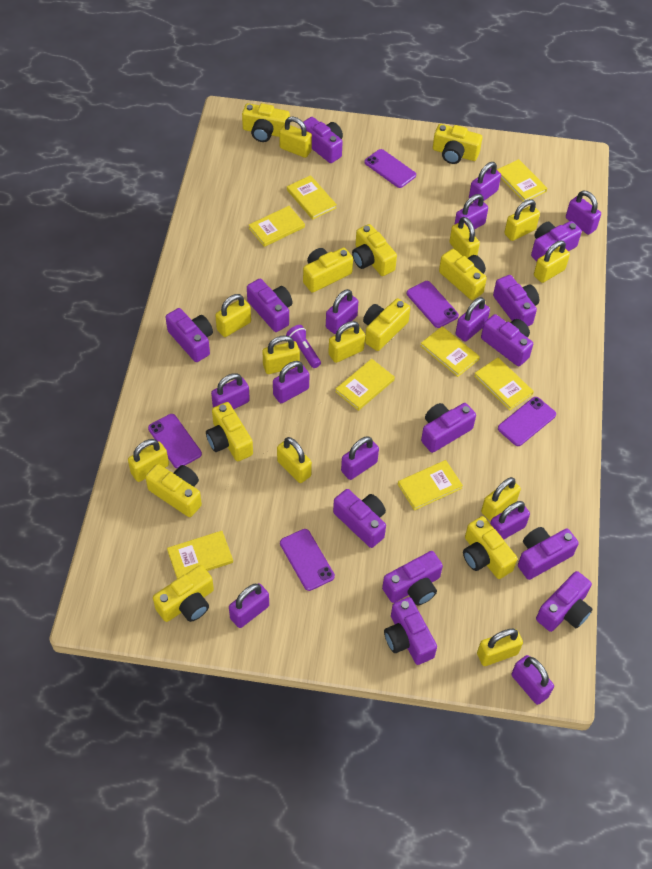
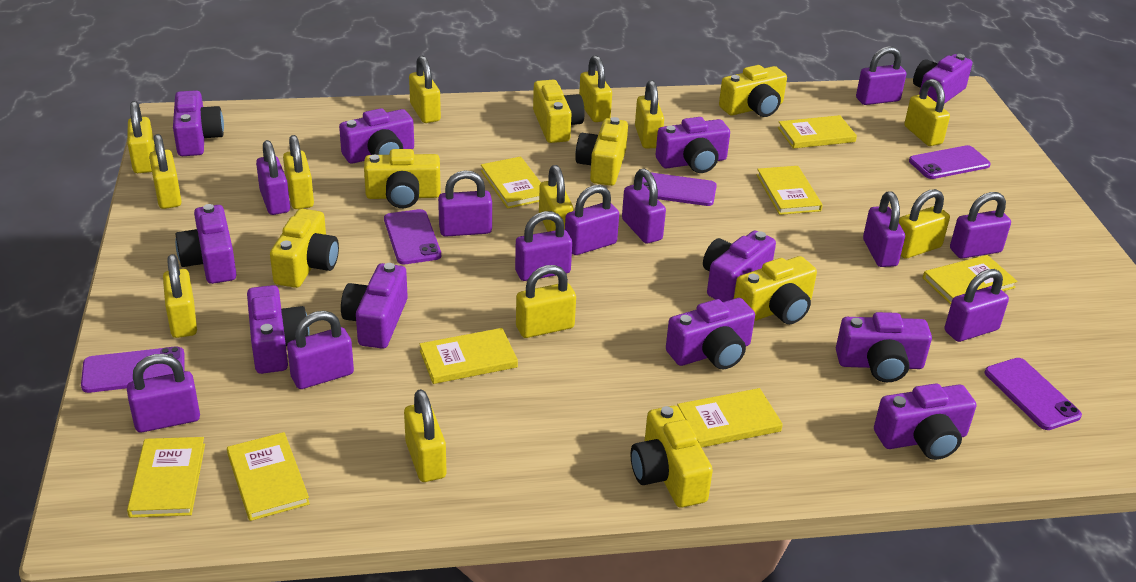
purple camera: [166,308,213,362] [247,279,293,332] [303,117,343,163] [333,489,386,548] [382,551,443,605] [384,597,437,665] [421,403,476,453] [481,314,533,366] [493,275,539,326] [518,527,579,580] [531,221,582,261] [536,571,593,632] = 12 -> [173,90,224,156] [175,204,237,284] [247,285,310,374] [339,108,414,164] [341,263,408,349] [655,117,730,173] [666,298,755,369] [703,231,776,302] [836,312,932,382] [874,383,976,460] [913,54,972,104] = 11
purple flashlight: [286,325,321,368] = 1 -> none = 0
yellow camera: [145,464,202,517] [153,565,214,622] [206,402,253,461] [242,103,290,142] [303,247,353,293] [352,224,397,276] [363,298,410,351] [433,124,482,164] [439,249,487,300] [463,516,517,579] = 10 -> [270,209,339,288] [364,149,441,208] [533,80,585,143] [575,117,628,186] [631,406,713,508] [719,65,787,117] [734,256,817,324] = 7
yellow padlock: [128,439,169,482] [215,294,251,337] [262,335,300,374] [277,437,312,483] [279,117,312,158] [328,321,365,363] [449,217,480,258] [477,629,523,666] [481,477,521,521] [504,199,540,241] [534,241,570,283] = 11 -> [127,101,155,173] [149,134,182,209] [163,254,197,338] [283,135,314,209] [404,389,446,482] [409,56,441,123] [516,265,576,338] [539,165,573,232] [579,55,612,122] [635,80,664,149] [899,189,950,259] [904,79,950,146] = 12

